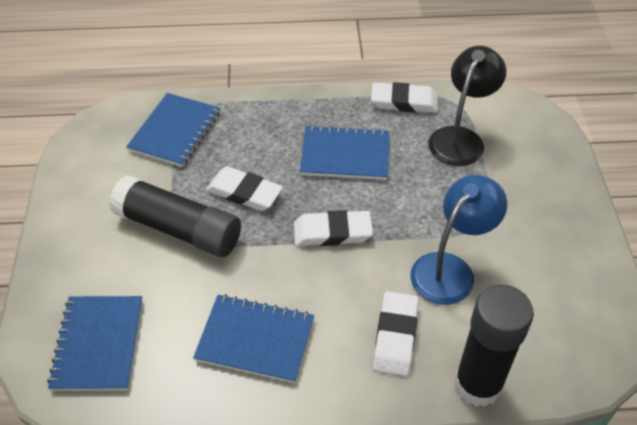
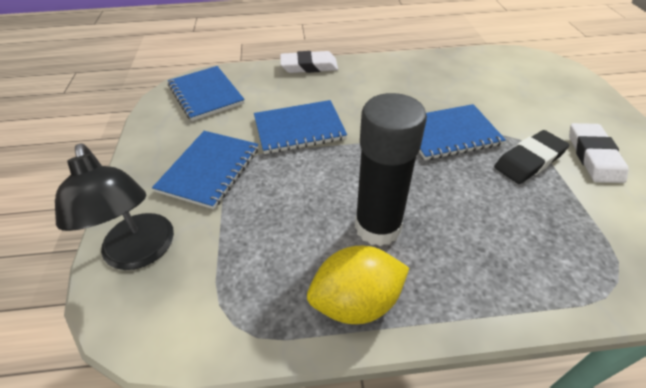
black eraser: none = 0 -> [494,130,569,184] = 1
black glue stick: [109,175,241,257] [454,284,534,407] = 2 -> [355,93,427,246] = 1
blue lamp: [410,175,507,305] = 1 -> none = 0
white eraser: [206,166,283,211] [294,210,373,246] [371,82,438,113] [373,291,419,377] = 4 -> [280,51,338,73] [569,123,628,183] = 2
yellow lemon: none = 0 -> [307,246,409,324] = 1

